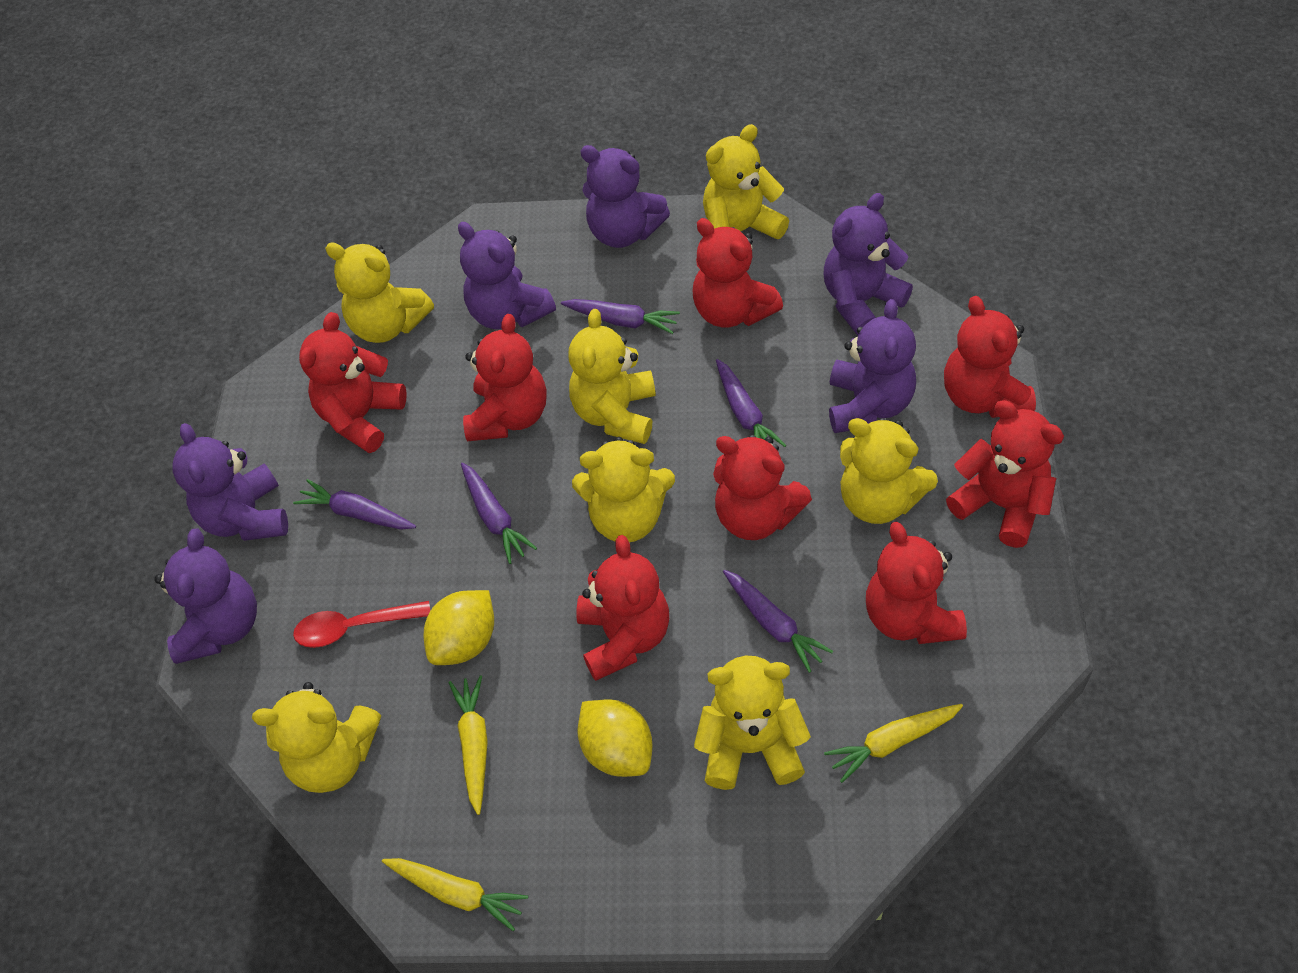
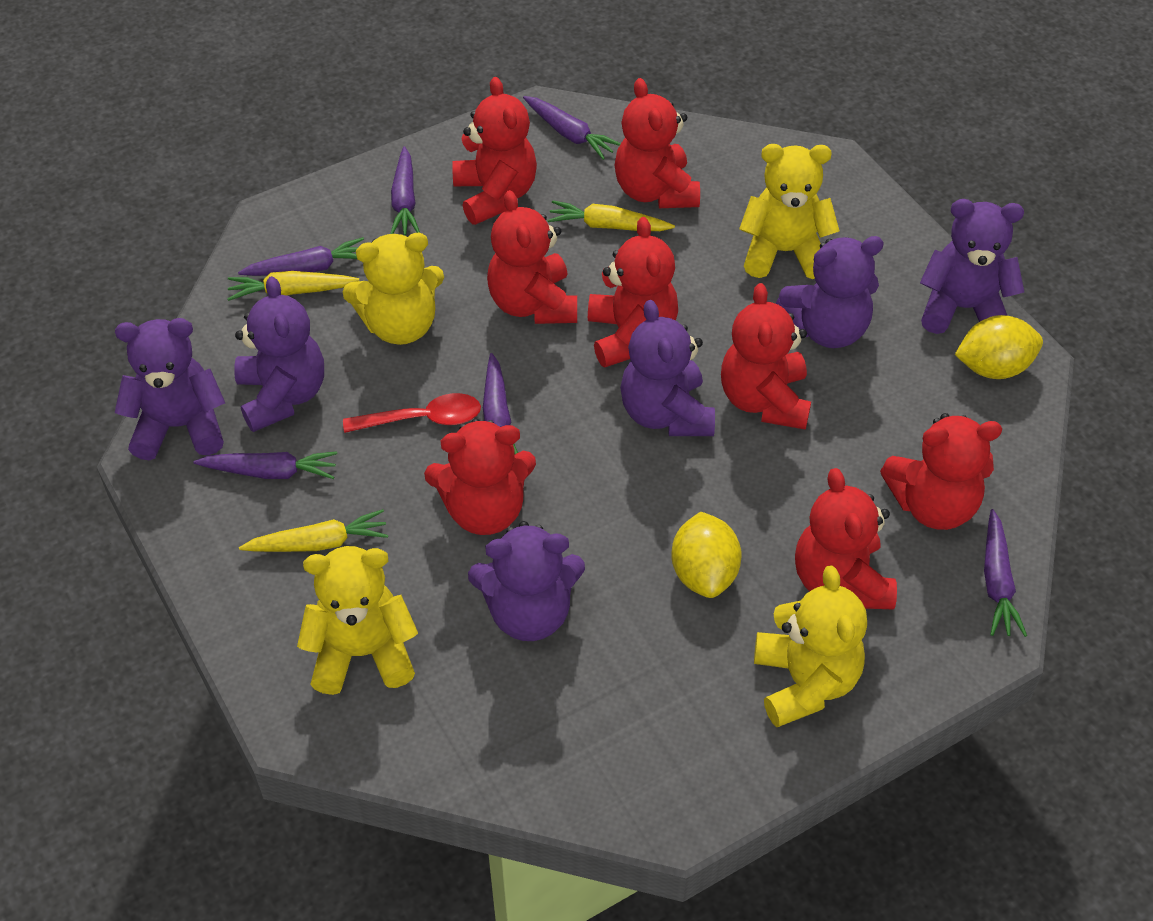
purple carrot: [293,479,416,530] [461,462,537,564] [561,299,680,334] [716,359,786,447] [723,570,833,673] = 5 -> [193,451,338,479] [238,237,364,276] [390,146,420,235] [483,353,518,454] [523,96,621,160] [984,509,1027,637] = 6
yellow teddy bear: [252,682,381,793] [325,242,434,343] [568,309,656,444] [572,437,675,542] [694,656,811,790] [703,124,789,239] [840,418,938,524] = 7 -> [297,546,418,695] [343,233,444,345] [739,144,840,279] [754,566,867,727] = 4

